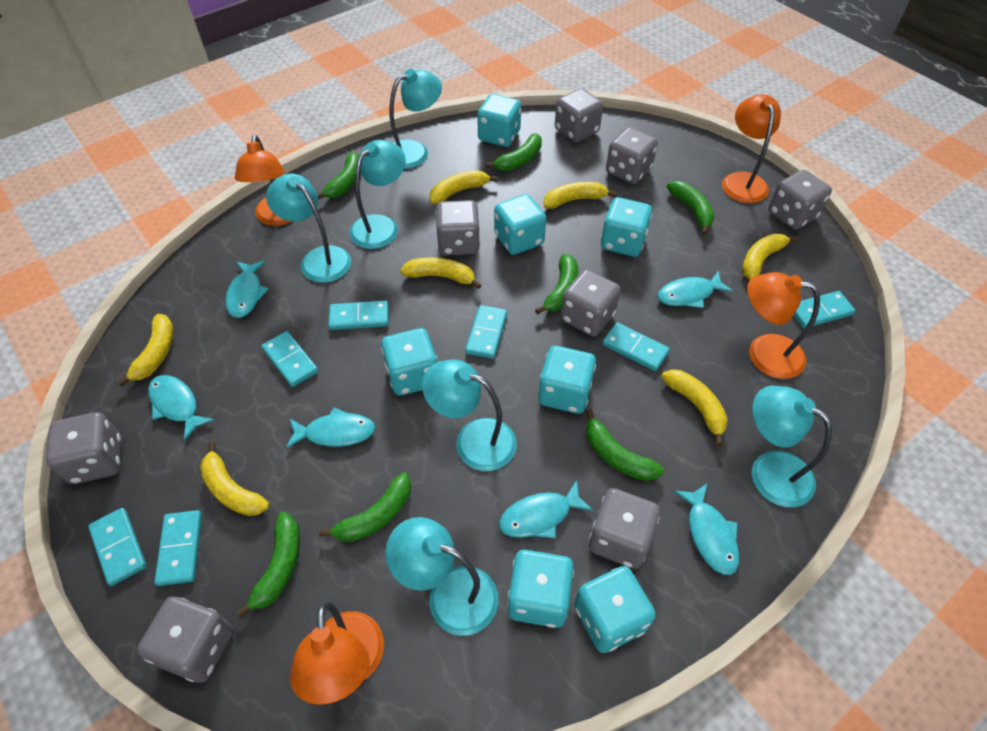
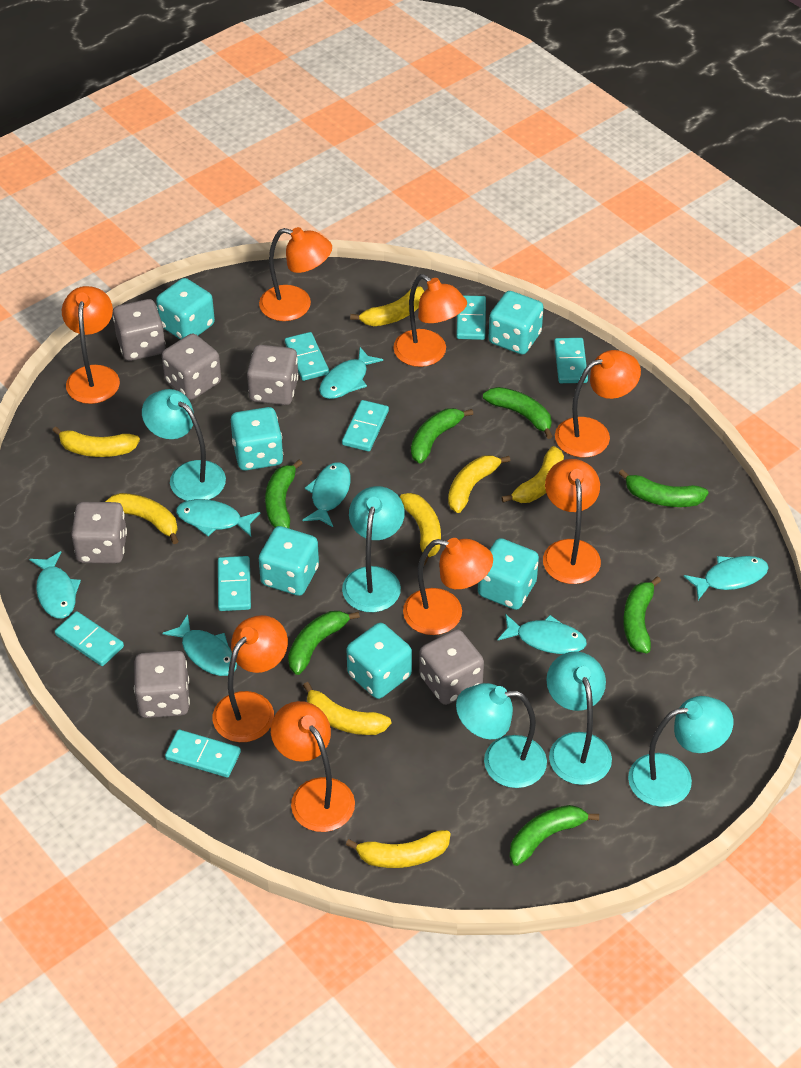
grey dice: [46,412,121,484] [137,597,233,683] [436,200,480,256] [555,88,603,143] [561,269,621,337] [589,488,660,569] [606,127,658,184] [769,170,832,230] = 8 -> [71,502,127,564] [113,299,166,361] [134,651,190,718] [162,333,221,400] [247,345,299,405] [419,629,484,705] = 6
orange lamp: [235,135,292,226] [290,602,384,705] [722,94,781,203] [747,272,820,379] = 4 -> [62,286,120,404] [213,615,288,742] [259,227,332,321] [271,701,355,832] [393,274,467,367] [403,538,493,635] [543,459,601,584] [555,350,641,457] = 8
turquoise dice: [381,328,438,396] [477,94,521,147] [494,194,546,255] [507,550,574,628] [538,346,596,414] [574,566,656,653] [601,197,652,257] = 7 -> [156,278,215,340] [231,407,283,471] [259,526,319,596] [347,623,412,699] [478,538,539,610] [488,291,544,355] = 6
turquoise fish: [148,375,214,440] [226,261,269,318] [286,407,375,449] [499,480,593,538] [657,271,733,308] [674,484,739,575] = 6 -> [29,551,81,619] [162,614,237,676] [176,499,260,537] [303,462,351,527] [319,347,383,399] [497,614,587,654] [684,556,769,600] = 7
turquoise lamp: [266,173,351,283] [349,140,406,249] [386,517,499,636] [389,69,442,169] [422,360,517,471] [752,386,832,507] = 6 -> [142,389,226,501] [342,486,405,612] [456,683,547,788] [546,651,612,785] [628,696,733,807] = 5
yellow banana: [117,314,173,387] [200,442,270,516] [400,257,481,289] [430,170,498,204] [544,182,617,209] [661,369,728,446] [742,234,798,280] = 7 -> [52,426,140,457] [105,493,179,544] [303,682,391,735] [346,830,451,868] [350,286,424,326] [400,493,441,565] [448,455,511,513] [501,446,564,503] = 8

